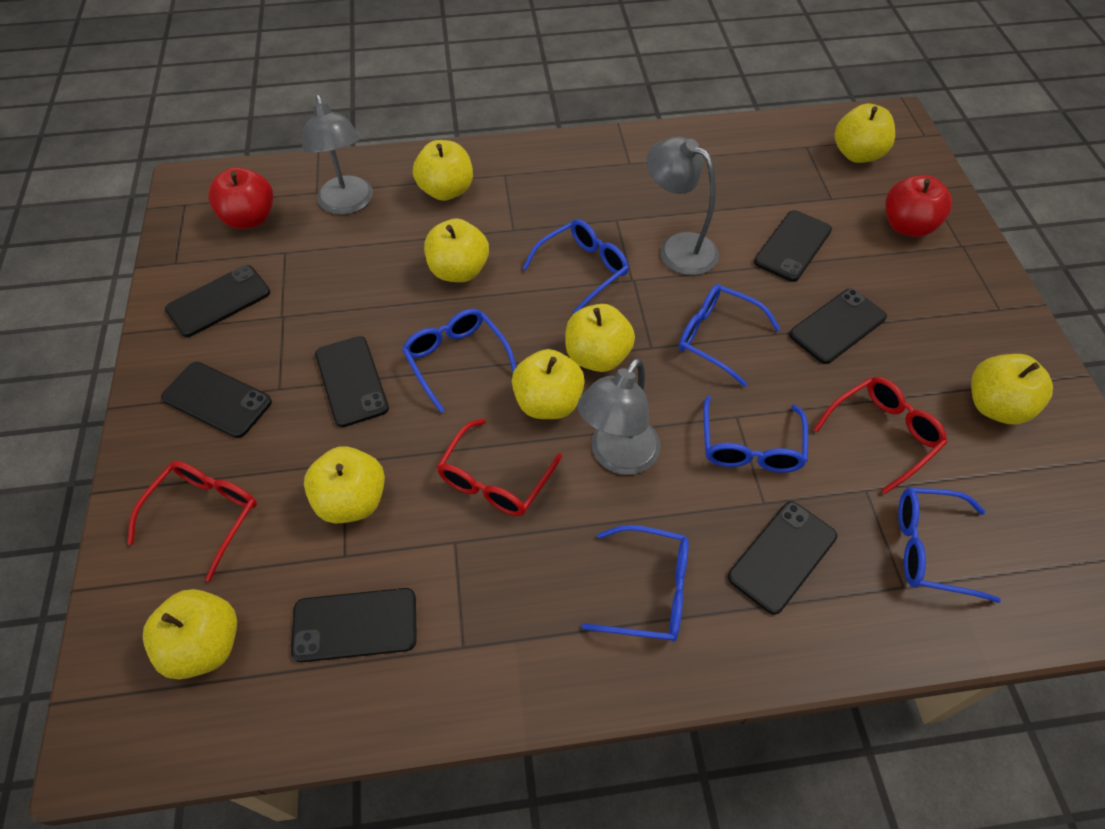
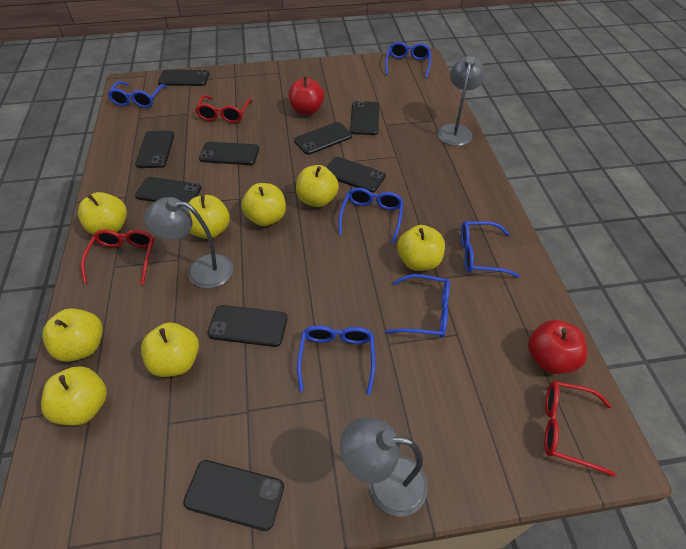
black phone: [161,362,272,438] [165,265,270,337] [291,588,417,662] [315,336,389,427] [728,501,837,615] [754,210,832,282] [789,289,887,364] = 7 -> [135,131,174,168] [135,177,201,203] [158,70,209,86] [183,460,284,531] [199,142,259,165] [207,305,288,347] [294,122,352,155] [326,157,386,193] [350,101,379,135] = 9

